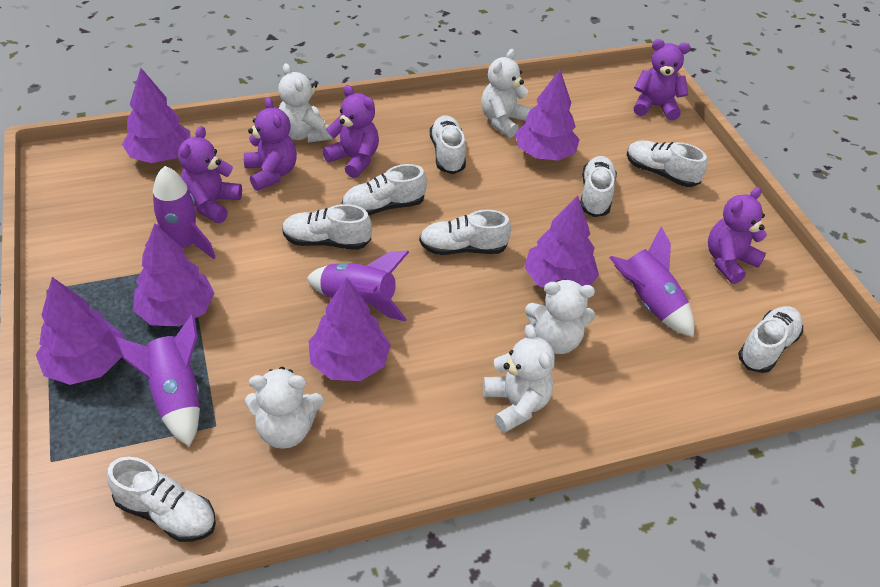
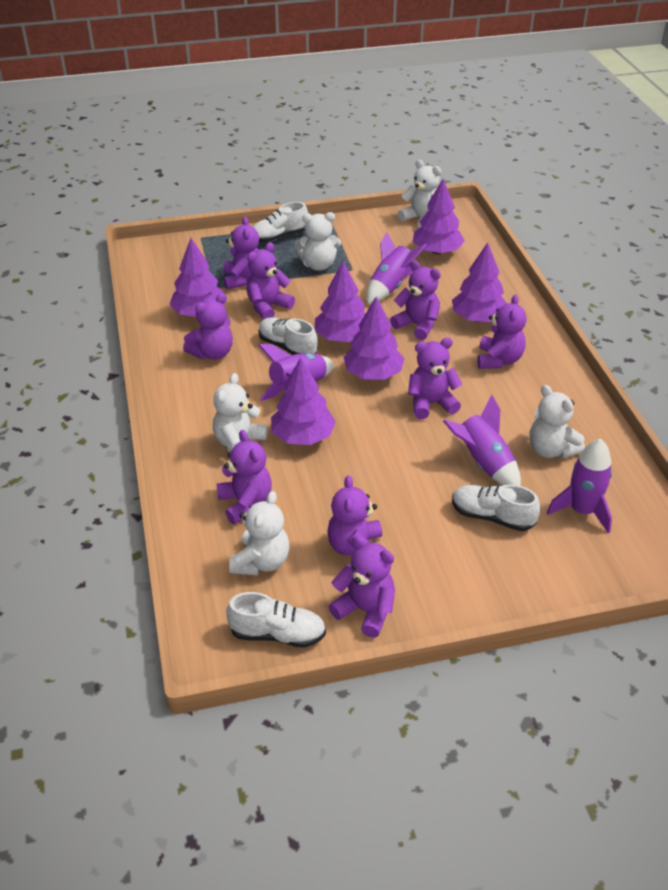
purple teddy bear: [178,126,242,223] [244,97,297,191] [322,85,379,178] [634,39,690,120] [708,187,767,284] = 5 -> [183,293,233,360] [217,430,272,524] [223,217,259,290] [246,242,295,319] [327,475,382,556] [328,536,395,638] [390,260,441,340] [408,338,463,419] [477,294,527,369] = 9
white shoe: [107,457,216,542] [282,204,372,250] [342,164,427,215] [419,210,511,255] [430,115,466,174] [580,156,617,217] [627,140,707,187] [738,306,803,373] = 8 -> [226,592,326,648] [253,202,308,242] [259,317,318,355] [452,484,540,531] = 4

